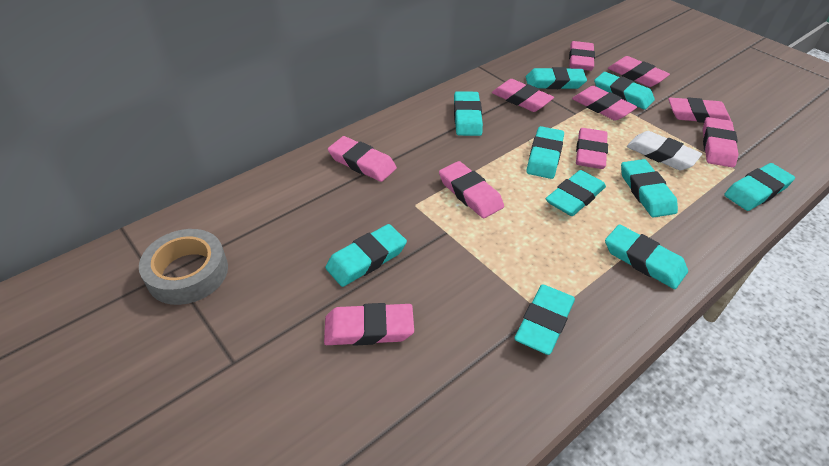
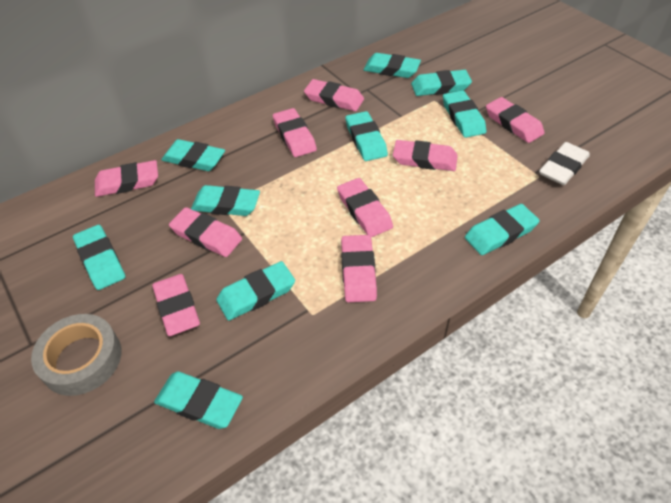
pink eraser: [324,303,414,346] [328,136,397,182] [439,161,504,219] [492,79,554,112] [569,41,595,71] [572,86,637,121] [576,128,608,169] [608,56,670,87] [668,97,731,123] [703,117,738,168] = 10 -> [95,160,158,197] [152,274,200,336] [169,207,242,257] [273,108,317,157] [304,79,364,111] [337,178,393,237] [341,235,377,302] [393,140,458,171] [486,97,545,143] = 9

